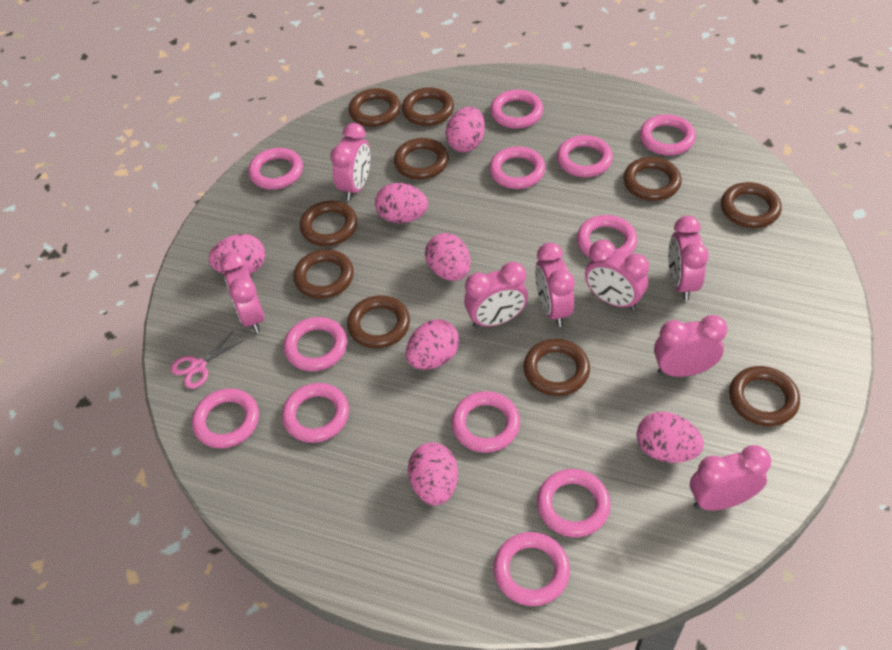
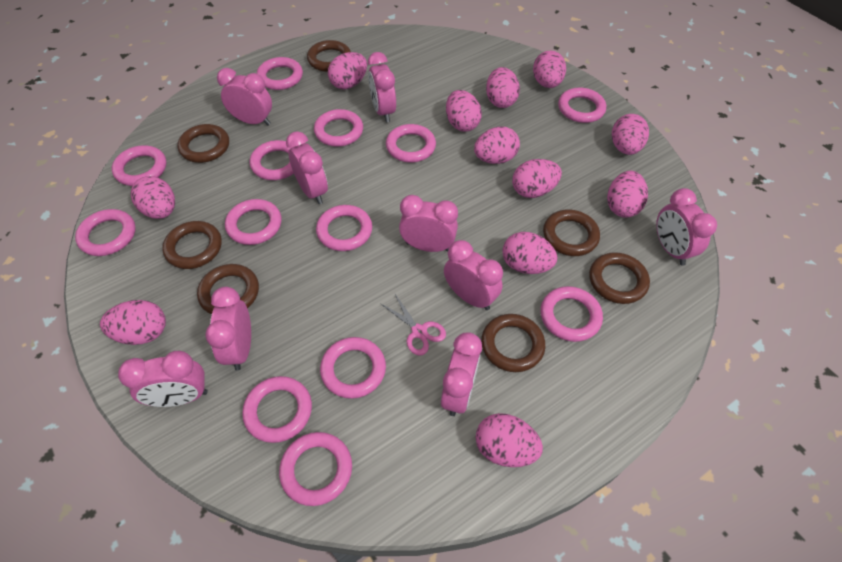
brown ring: [293,249,354,299] [300,201,357,246] [347,295,410,348] [349,88,401,127] [394,138,449,180] [402,87,454,126] [523,339,590,396] [623,157,682,201] [721,182,782,228] [729,366,800,426] = 10 -> [162,221,222,269] [177,124,229,163] [197,264,259,314] [307,40,351,72] [481,314,545,372] [543,210,600,256] [589,252,650,304] = 7
pink clock: [220,252,265,333] [330,123,370,201] [464,262,528,328] [535,242,575,327] [585,239,649,310] [654,315,727,377] [668,216,709,301] [690,445,771,511] = 8 -> [118,351,208,407] [205,287,251,371] [217,68,272,126] [286,131,328,204] [368,52,396,122] [399,195,458,252] [441,332,482,416] [444,240,503,310] [656,188,717,266] = 9
pink egg: [209,234,265,274] [375,183,428,224] [406,319,459,370] [408,442,458,505] [425,233,471,281] [446,107,485,152] [637,412,704,463] = 7 -> [100,300,166,345] [131,176,175,219] [328,52,367,89] [446,90,482,132] [474,127,520,164] [476,413,543,467] [486,67,520,108] [502,232,557,274] [512,159,562,198] [533,51,566,88] [607,171,648,218] [612,114,649,155] = 12
pink ring: [192,388,259,448] [248,148,303,190] [282,383,349,443] [284,317,347,371] [451,391,520,453] [489,146,545,189] [490,90,543,129] [493,532,570,606] [537,469,611,537] [557,135,613,177] [577,215,637,258] [640,114,696,155] = 12 -> [75,209,136,256] [112,145,166,186] [225,199,282,245] [242,376,312,443] [250,140,294,180] [257,57,303,90] [279,432,352,506] [314,109,363,147] [316,205,372,251] [320,337,386,399] [386,124,436,163] [540,286,603,342] [558,88,606,123] = 13

